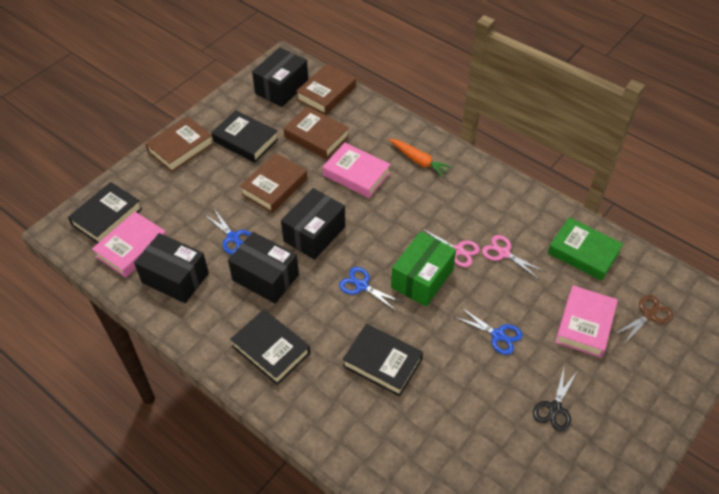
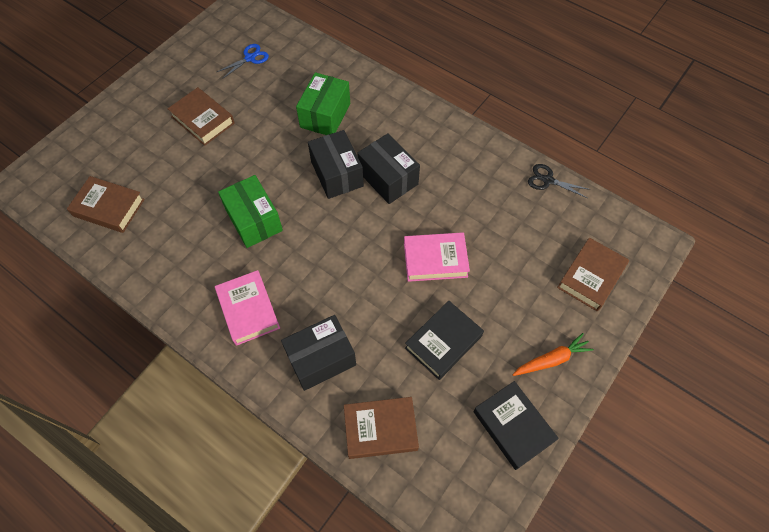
black book: [68,182,142,243] [211,110,278,163] [230,309,310,385] [342,324,423,396] = 4 -> [405,301,484,380] [473,381,559,470] = 2
black box: [134,233,209,303] [228,232,299,304] [252,47,308,107] [281,188,345,260] = 4 -> [281,315,356,391] [308,130,364,199] [357,133,420,204] = 3
blue scissors: [205,209,251,254] [339,267,404,311] [455,308,522,355] = 3 -> [217,44,269,79] = 1
brown scissors: [614,295,673,344] = 1 -> none = 0
green book: [548,217,623,281] = 1 -> none = 0
green box: [391,231,456,307] = 1 -> [218,175,283,248] [296,72,350,135] = 2
pink book: [92,212,167,278] [323,143,391,198] [555,285,618,358] = 3 -> [215,270,280,346] [404,232,470,282] = 2
pink scissors: [422,228,480,267] [482,235,545,279] = 2 -> none = 0

